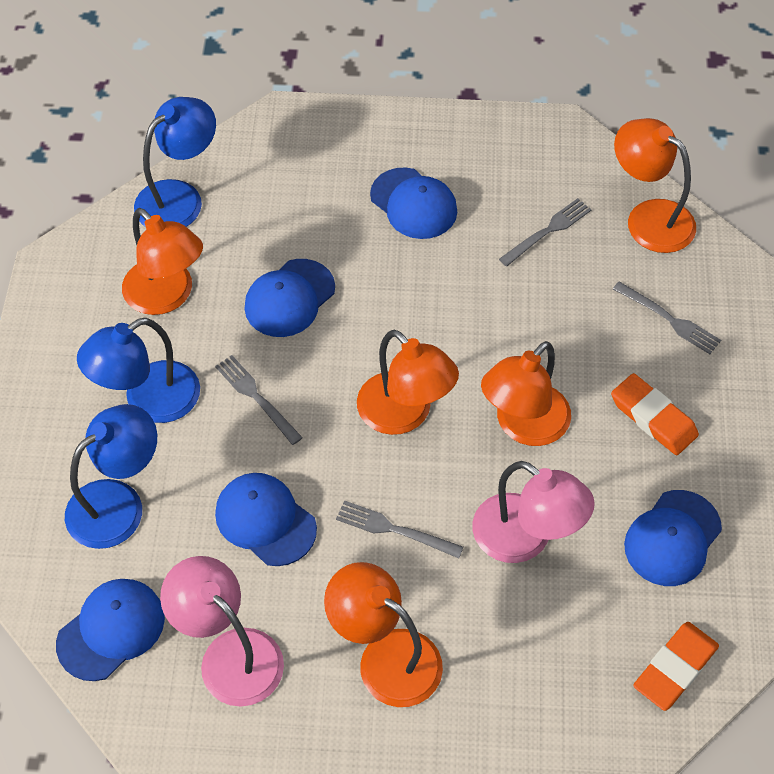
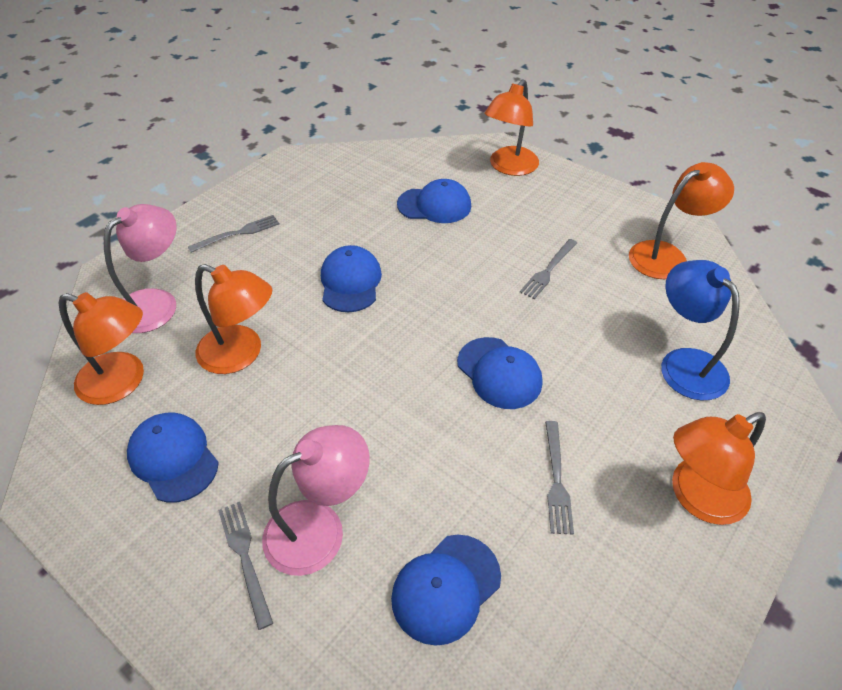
blue lamp: [65,404,157,549] [77,318,200,423] [134,97,216,227] = 3 -> [661,260,740,400] = 1
orange eraser: [611,373,699,455] [633,622,719,711] = 2 -> none = 0

